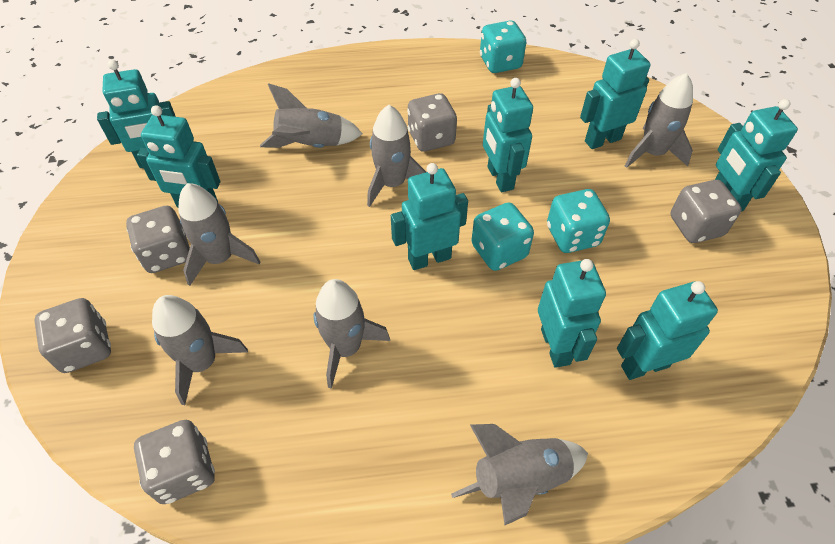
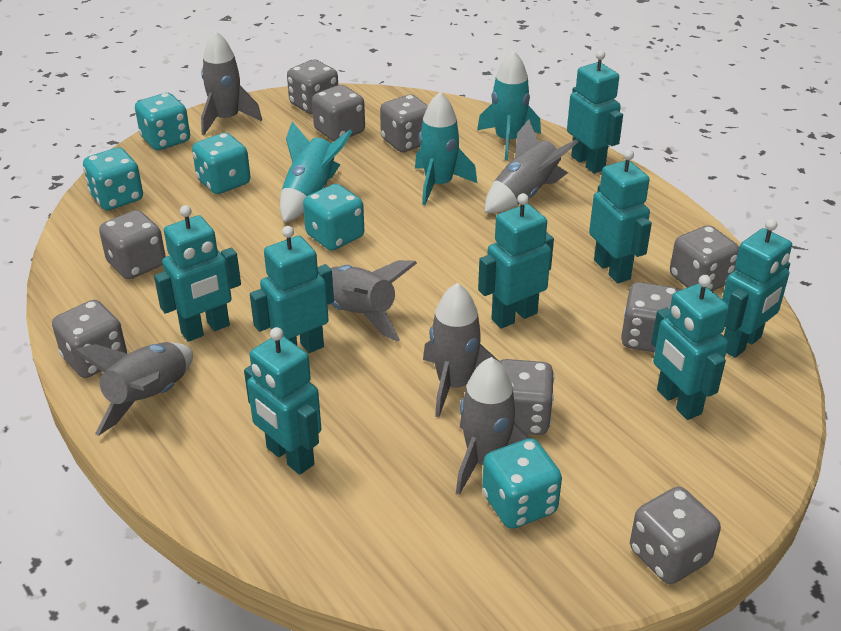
grey dice: [34,298,111,373] [126,206,190,273] [134,420,215,504] [407,93,457,152] [671,180,742,243] = 5 -> [52,300,127,378] [99,210,166,279] [287,59,338,114] [312,85,365,141] [380,95,428,152] [499,359,555,435] [621,282,680,352] [630,487,721,584] [670,225,739,291] = 9
grey rocket: [152,295,248,405] [178,183,260,286] [260,83,362,148] [314,279,390,389] [367,105,426,207] [451,424,588,525] [625,73,693,168] = 7 -> [73,342,193,436] [201,31,262,135] [330,260,417,342] [423,283,499,417] [456,357,530,495] [485,119,578,213] = 6
turquoise dice: [471,202,534,271] [480,21,526,73] [547,189,610,253] = 3 -> [83,148,143,210] [135,93,190,150] [192,133,251,194] [303,184,364,250] [482,438,562,529] = 5
turquoise rocket: none = 0 -> [280,122,353,222] [415,92,477,205] [477,50,541,160] = 3

